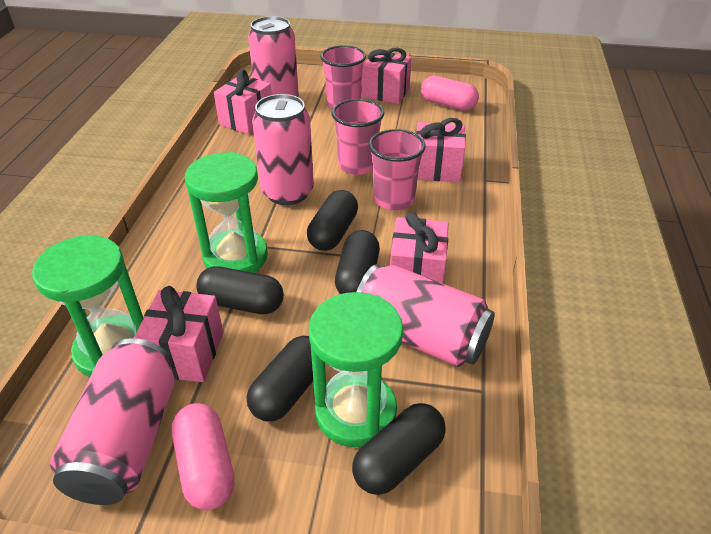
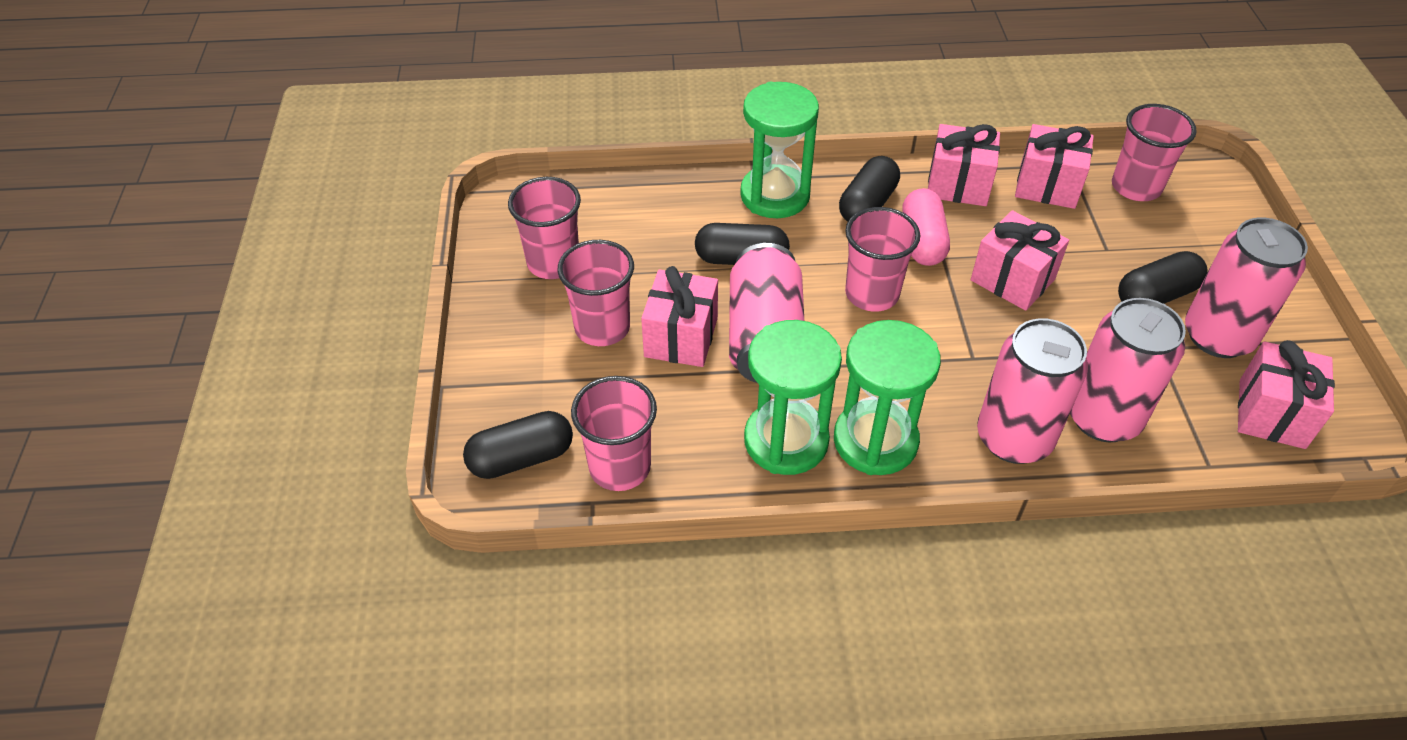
black capsule: [197,266,284,314] [247,336,313,421] [307,190,358,251] [335,230,380,294] [352,403,446,495] = 5 -> [463,411,573,479] [695,223,790,265] [839,156,900,222] [1118,251,1207,304] = 4
pink capsule: [172,403,235,510] [421,76,479,111] = 2 -> [902,188,950,266] = 1
pink cup: [320,45,366,109] [331,99,384,175] [368,129,426,211] = 3 -> [508,177,581,279] [557,240,634,346] [571,376,657,491] [845,207,920,311] [1112,104,1197,201] = 5

